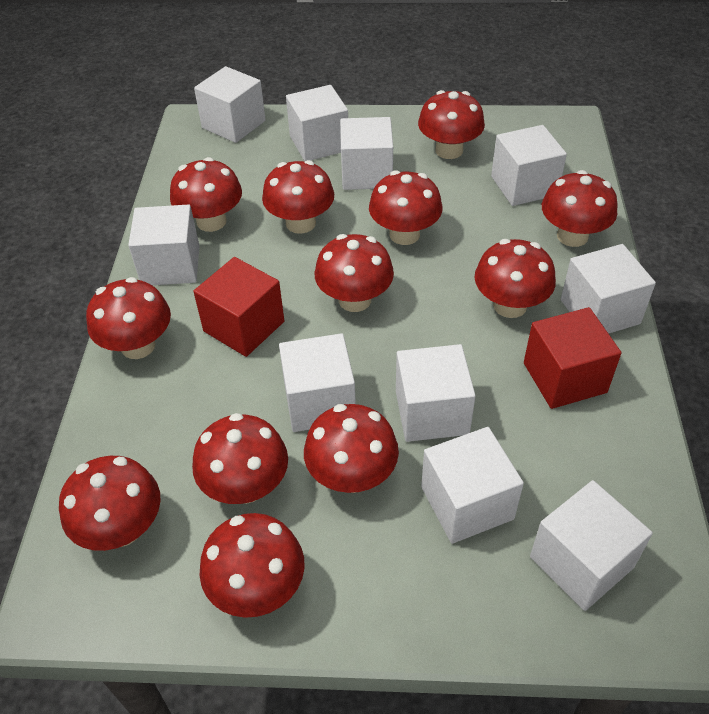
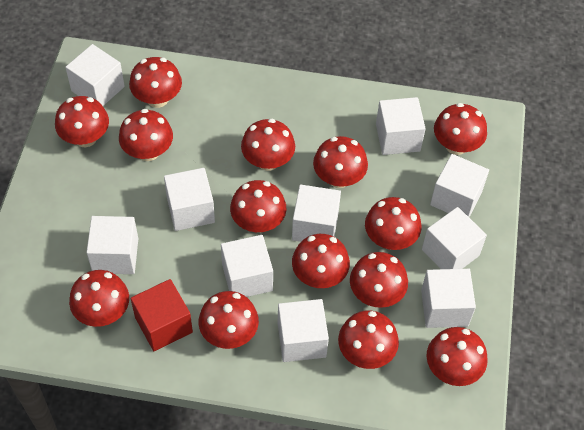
red cube: [193,257,284,357] [524,307,622,409] = 2 -> [131,279,193,351] = 1
red mushroom: [59,456,160,551] [86,277,171,359] [170,157,242,232] [192,413,288,504] [199,513,305,618] [262,160,334,234] [304,404,399,493] [315,234,394,312] [369,170,442,245] [418,90,485,159] [474,239,556,318] [542,170,618,247] = 12 -> [55,96,109,147] [69,270,129,327] [119,109,173,161] [129,57,182,108] [199,291,259,349] [230,180,286,233] [241,119,295,171] [292,234,350,288] [313,136,368,188] [338,310,399,369] [350,252,408,308] [365,197,422,250] [427,327,487,386] [434,103,487,155] = 14

